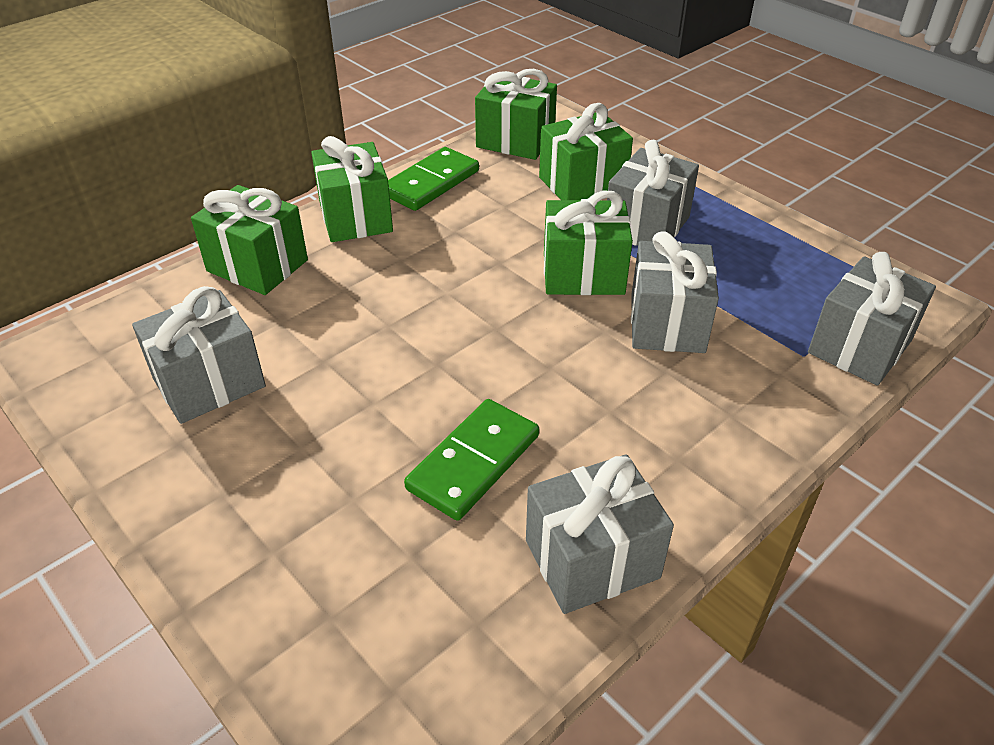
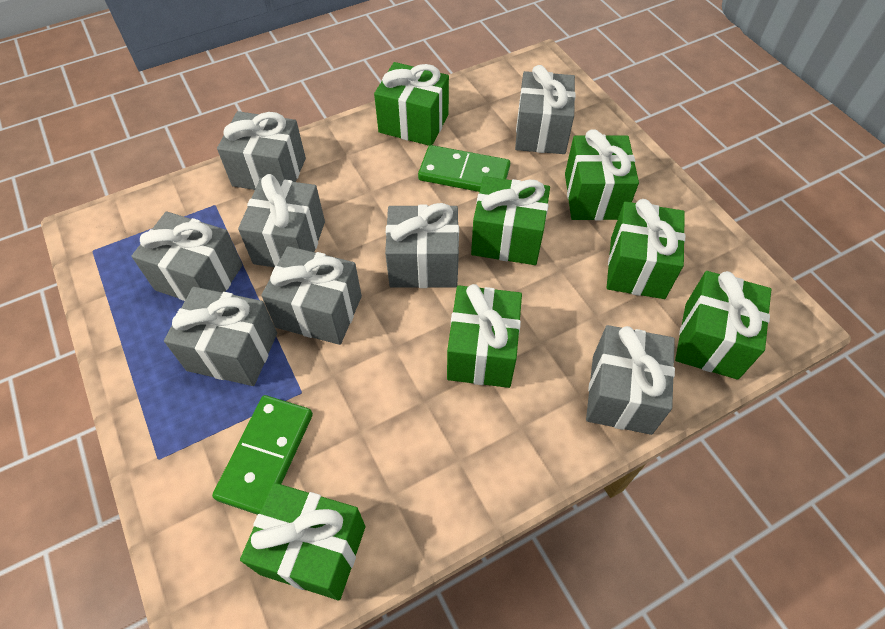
green gift: [191,185,308,295] [311,136,393,242] [475,69,557,160] [539,103,633,200] [544,191,633,295] = 5 -> [240,483,366,600] [374,62,449,146] [447,284,522,388] [471,176,550,265] [565,129,639,220] [607,199,685,299] [675,271,771,380] = 7
grey gift: [132,286,266,424] [526,454,674,614] [607,139,699,246] [631,231,719,353] [808,252,936,386] = 5 -> [131,211,242,301] [164,287,277,386] [217,111,306,190] [238,174,325,267] [261,246,362,345] [385,203,459,288] [515,65,576,154] [586,325,675,435] = 8

